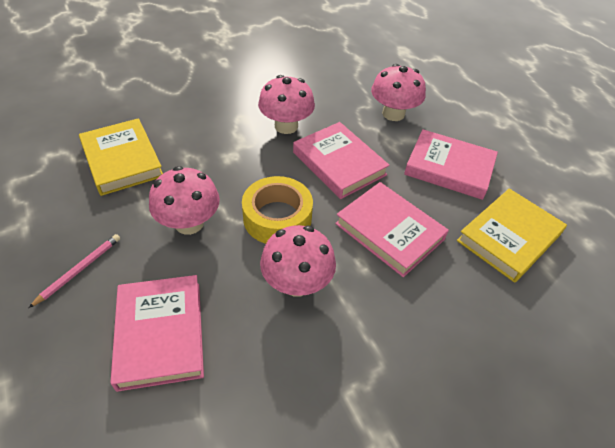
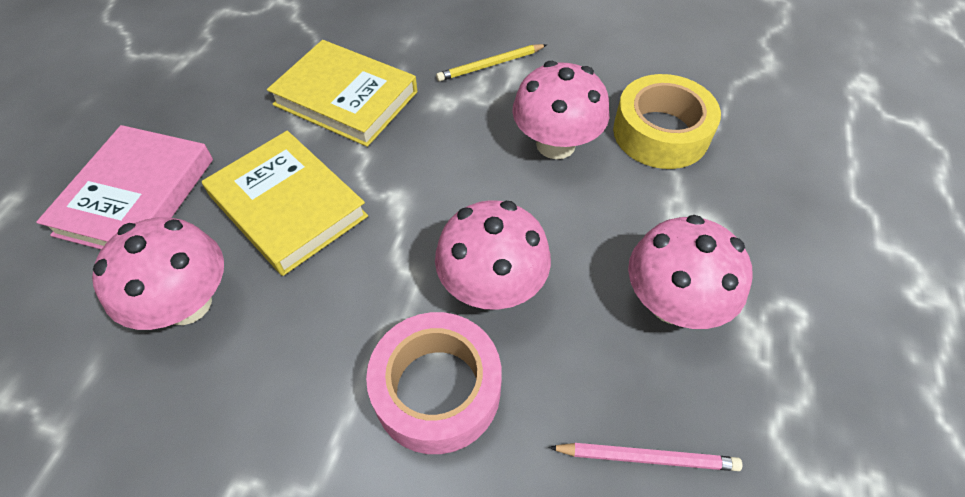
pink book: [110,275,204,392] [293,122,390,199] [335,182,449,277] [404,129,498,200] = 4 -> [36,125,213,249] = 1
pink tape: none = 0 -> [366,312,502,454] = 1
yellow pencil: none = 0 -> [436,44,547,81] = 1

